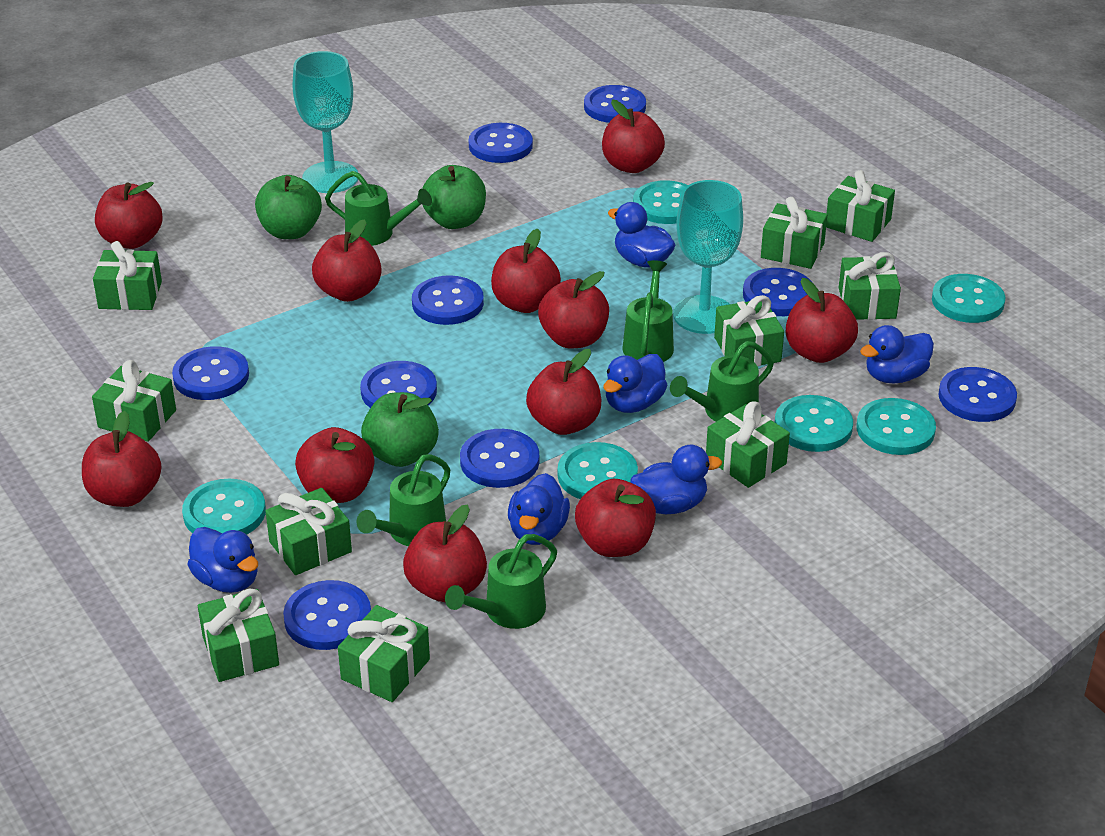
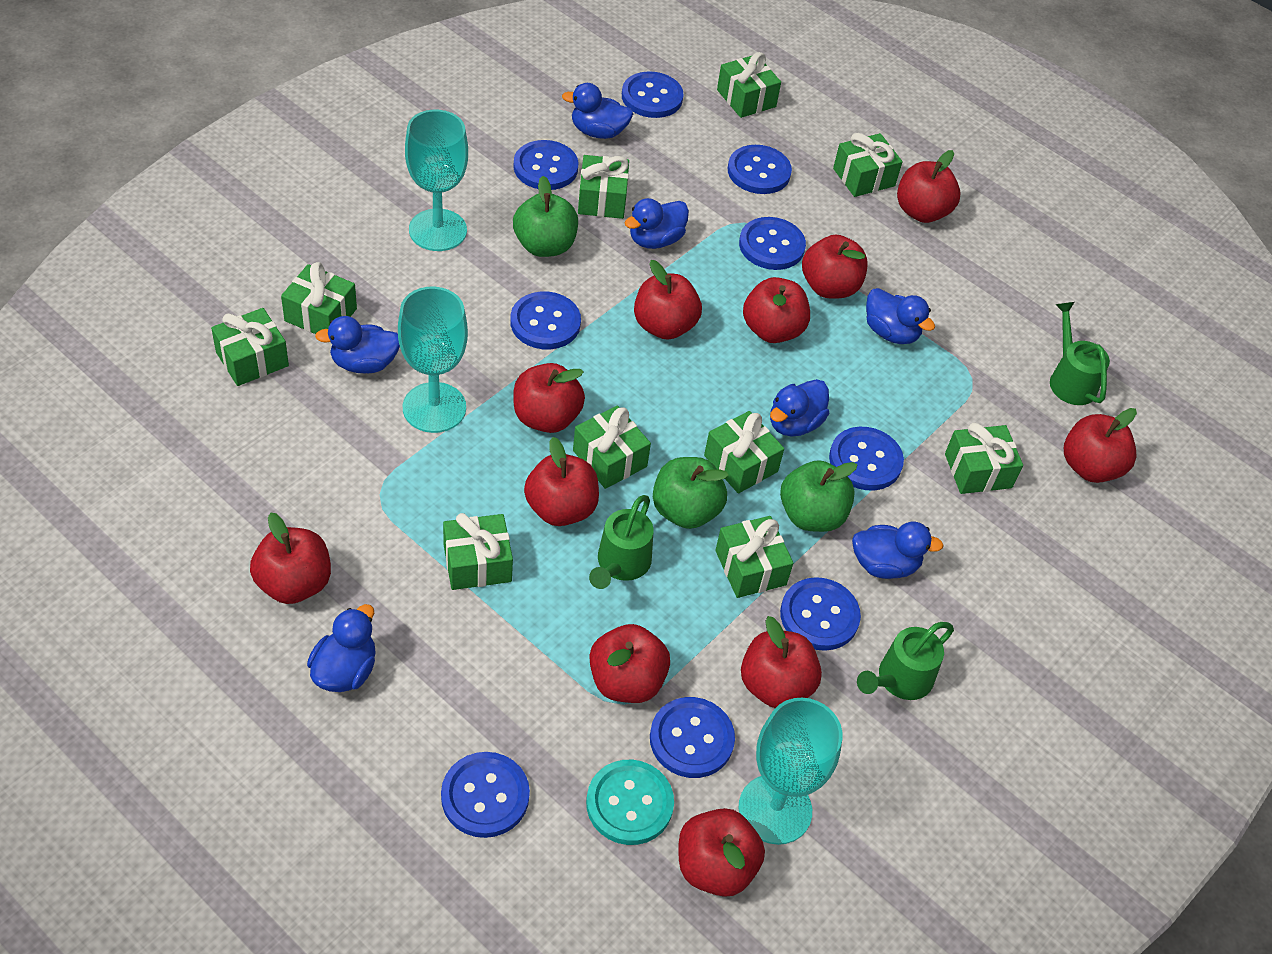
blue duck: [187,527,258,593] [508,473,570,545] [603,354,667,413] [608,202,675,268] [630,445,722,514] [860,325,934,383] = 6 -> [307,604,376,692] [315,316,400,373] [562,83,633,139] [625,198,689,249] [770,379,829,437] [852,522,944,579] [866,288,935,344] = 7
green watering can: [325,171,432,246] [357,454,450,546] [445,534,557,629] [623,260,674,362] [670,341,774,422] = 5 -> [589,495,654,589] [857,622,954,700] [1050,302,1110,405] = 3
turquoise button: [182,479,266,535] [558,442,638,499] [633,180,688,224] [775,395,853,452] [856,398,936,455] [932,274,1005,323] = 6 -> [586,760,674,845] = 1
turquoise goblet: [293,51,358,193] [673,180,743,334] = 2 -> [398,287,468,433] [405,110,468,251] [739,698,842,845] = 3

